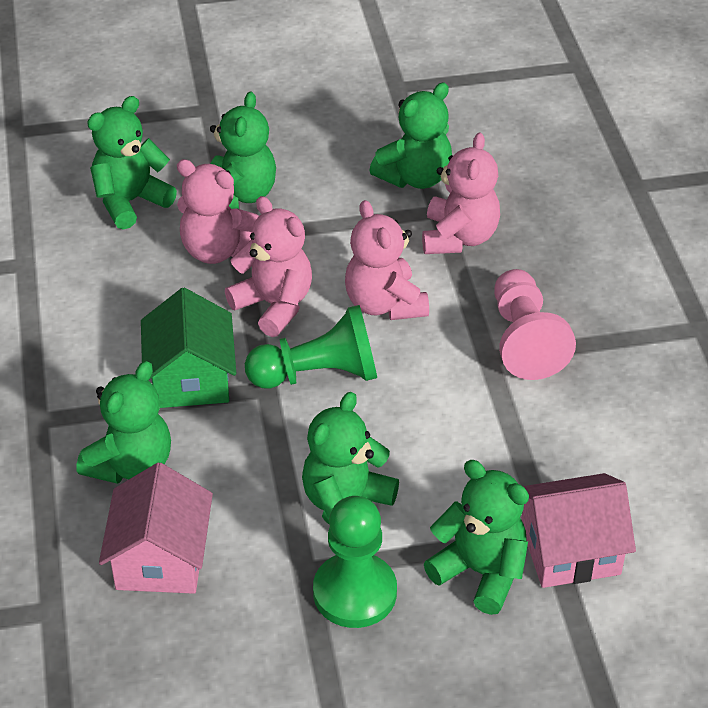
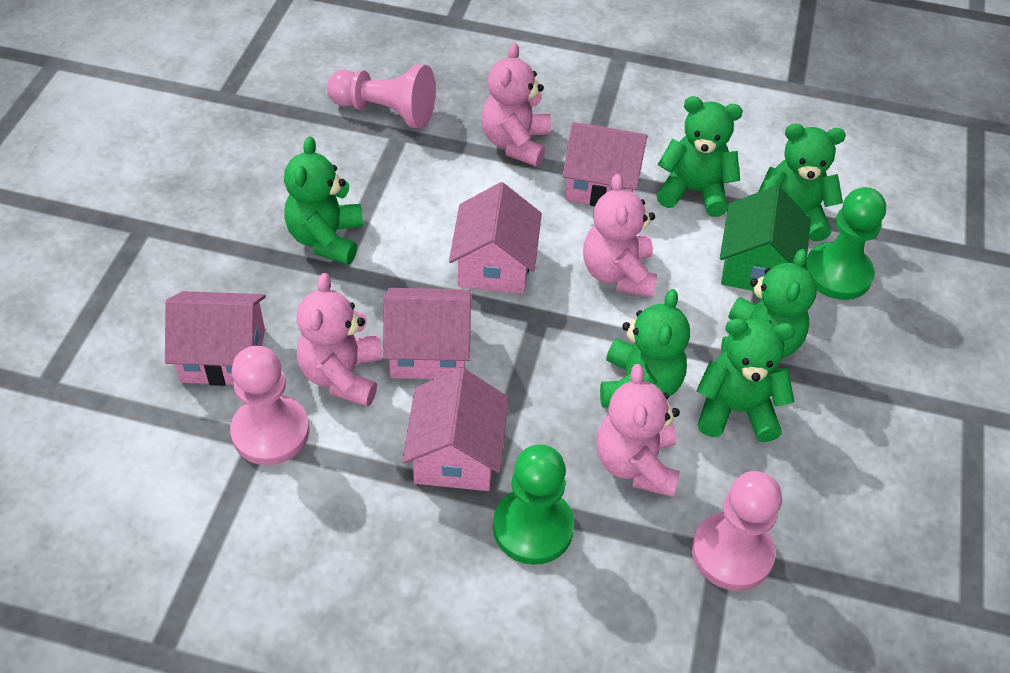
pink house: [99,463,213,594] [521,473,636,588] = 2 -> [165,291,266,386] [383,288,471,379] [402,368,509,491] [449,182,542,294] [562,122,648,206] = 5
pink pawn: [494,269,576,380] = 1 -> [230,346,309,465] [327,64,436,129] [692,471,782,591] = 3

